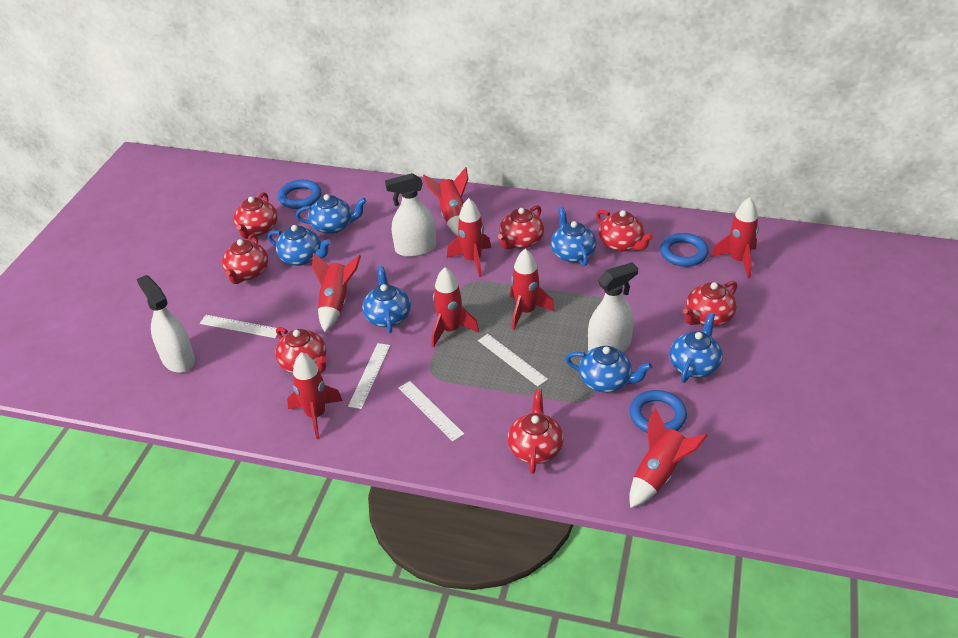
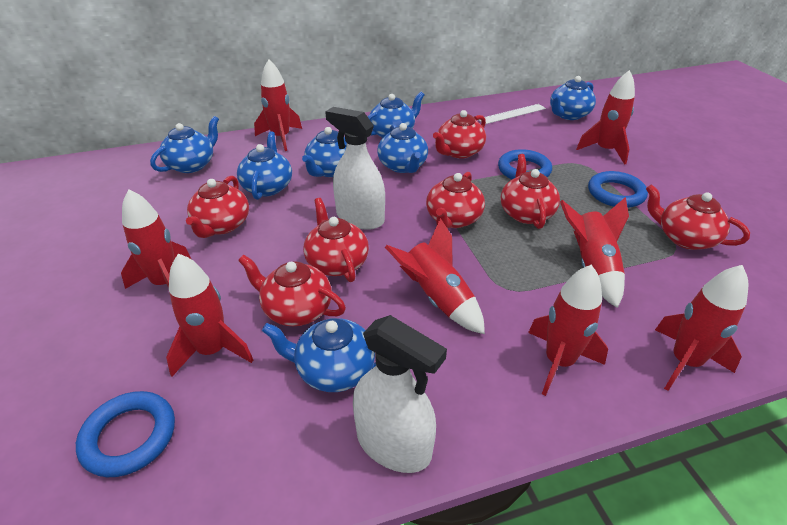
blue teapot: [268,225,331,266] [296,194,366,234] [362,266,411,333] [551,206,596,266] [566,346,652,393] [670,312,723,383] = 6 -> [150,116,219,173] [237,132,292,200] [262,318,376,392] [302,127,347,177] [367,92,424,138] [377,123,428,173] [550,76,596,120] = 7
white ruler: [200,315,277,338] [348,343,390,409] [399,381,464,442] [478,334,548,387] = 4 -> [479,104,546,124] = 1
white spray bottle: [137,275,195,373] [385,173,436,257] [588,262,638,352] = 3 -> [325,107,385,230] [353,315,447,473] = 2

